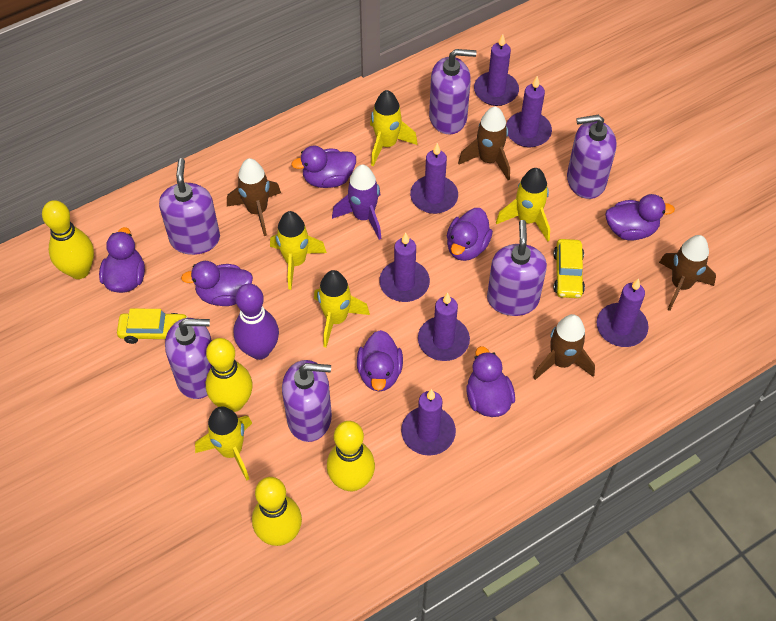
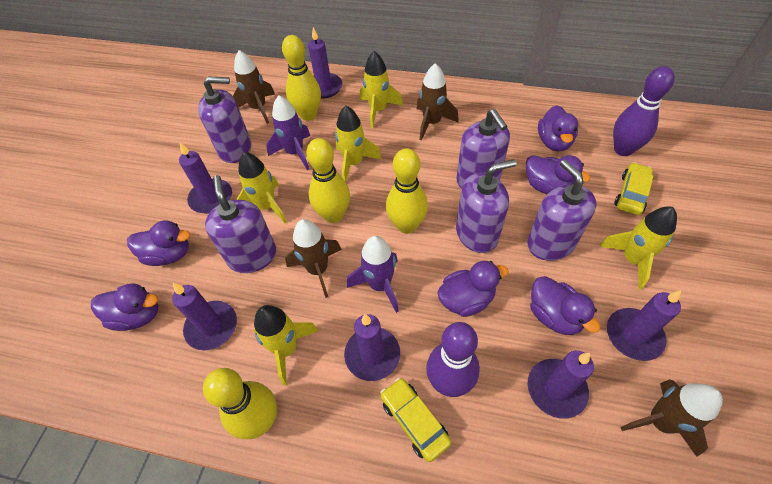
purple bowling pin: [233,283,279,360] = 1 -> [426,322,480,397] [613,66,675,156] = 2
purple candle: [379,233,430,302] [401,389,456,456] [410,143,458,214] [418,293,470,361] [474,34,519,106] [506,76,552,147] [597,278,649,347] = 7 -> [172,283,237,350] [179,142,232,214] [308,27,342,99] [344,314,400,381] [528,351,594,419] [607,290,681,361] = 6
purple duck: [99,227,145,293] [181,261,253,306] [292,146,356,188] [357,330,403,392] [446,208,493,261] [466,346,515,417] [605,194,675,241] = 7 -> [91,283,159,331] [127,220,190,266] [437,261,509,317] [526,155,590,194] [530,276,600,335] [538,105,578,152] = 6
purple rocket: [332,165,382,240] = 1 -> [266,95,310,170] [347,236,399,313] = 2
purple soap dispenser: [159,158,220,255] [165,318,212,399] [282,360,332,442] [429,49,476,134] [487,220,547,316] [567,115,616,199] = 6 -> [198,76,251,163] [205,175,276,273] [456,109,510,189] [456,159,516,253] [527,159,596,261] = 5

